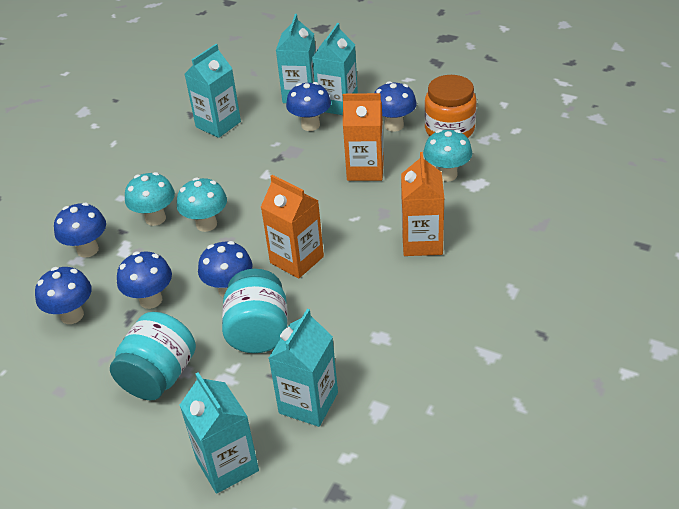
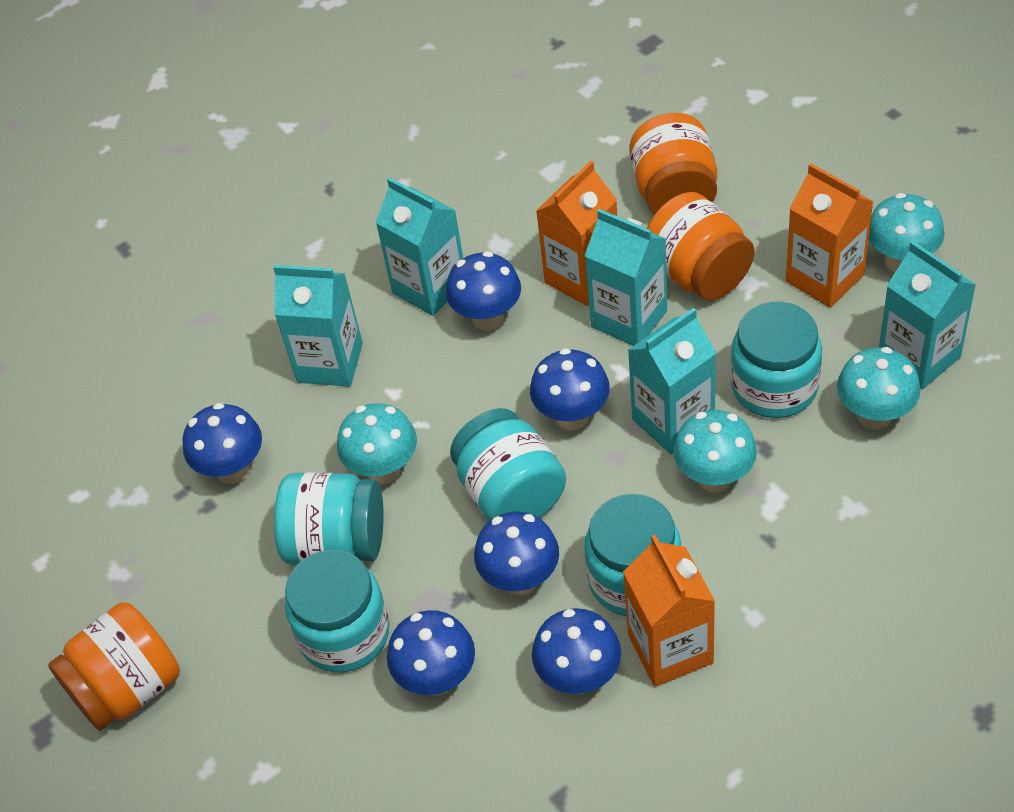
orange jar: [424,75,476,138] = 1 -> [48,602,180,731] [629,113,717,214] [647,192,755,301] = 3
turquoise jar: [110,312,196,400] [222,269,288,353] = 2 -> [274,472,384,565] [285,550,390,673] [450,408,566,521] [584,494,681,616] [730,302,822,418] = 5
turquoise mushroom: [125,172,175,226] [177,177,227,232] [423,129,472,182] = 3 -> [337,403,417,484] [673,410,757,493] [837,347,921,430] [869,193,945,272] = 4

